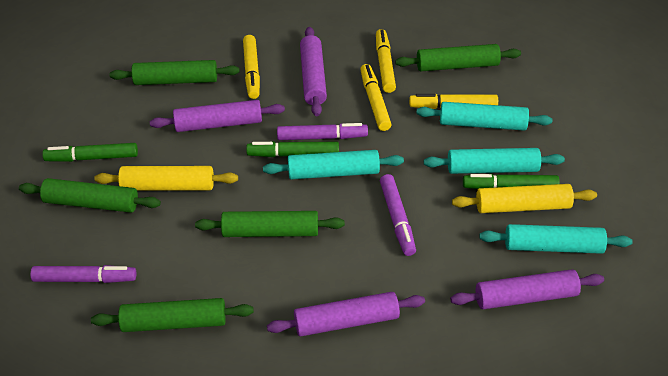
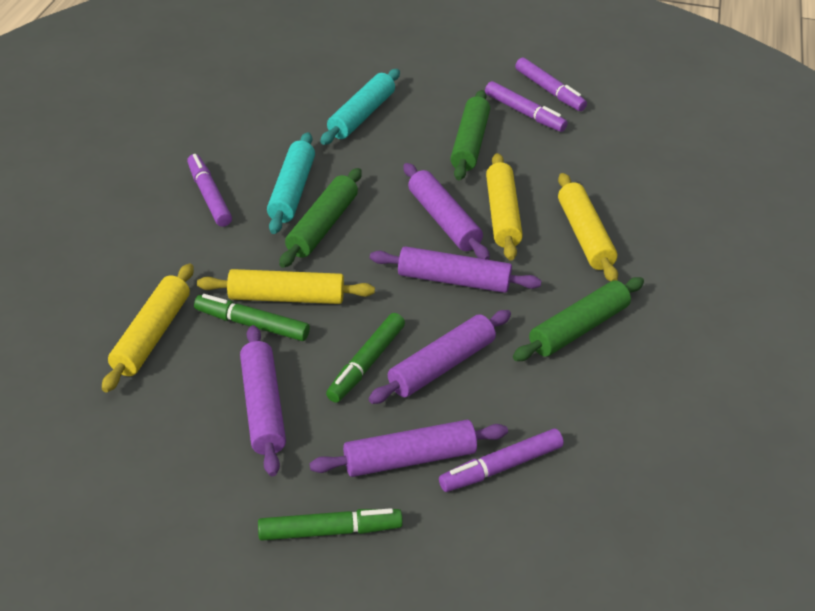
green rolling pin: [19,178,161,213] [91,298,254,332] [109,60,240,85] [195,211,345,237] [395,44,521,71] = 5 -> [279,168,362,268] [450,90,490,180] [513,277,644,361] = 3
purple marker: [30,265,136,283] [277,123,368,140] [380,174,416,256] = 3 -> [187,154,232,227] [439,428,564,492] [485,81,568,132] [515,58,587,111] = 4
purple rolling pin: [150,100,285,132] [267,292,425,337] [300,27,327,116] [450,269,604,309] = 4 -> [240,325,286,476] [309,420,508,477] [369,310,511,404] [370,246,542,293] [403,163,490,260] = 5
turquoise rolling pin: [263,150,404,179] [416,102,552,131] [424,148,565,174] [479,224,633,254] = 4 -> [267,132,315,234] [320,69,400,145] = 2
yellow marker: [243,35,260,99] [360,64,392,131] [376,29,396,93] [409,94,498,109] = 4 -> none = 0
yellow rolling pin: [94,166,238,191] [452,184,597,213] = 2 -> [102,264,194,393] [197,269,375,304] [486,153,523,261] [558,173,618,282] = 4

